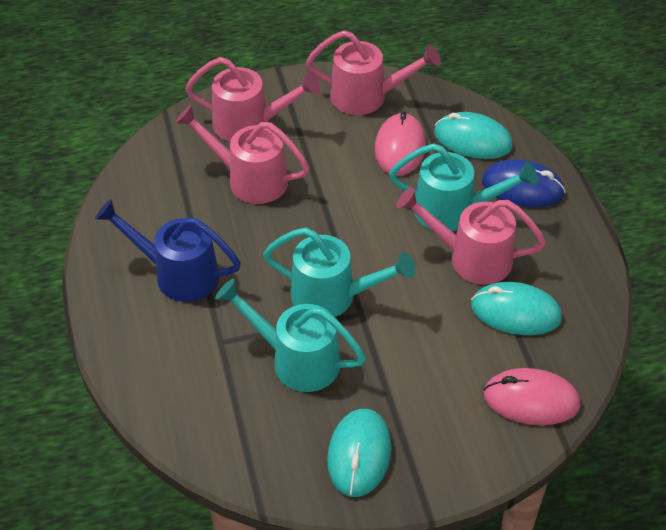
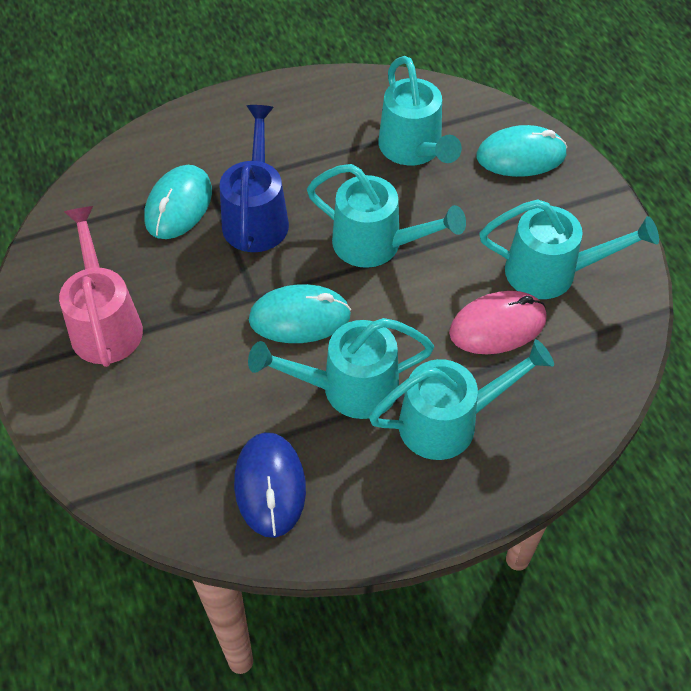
pink mouse: [374,111,426,176] [483,368,581,425] = 2 -> [449,291,547,354] = 1
pink watering can: [175,105,310,204] [185,57,320,142] [306,30,441,115] [396,187,546,284] = 4 -> [59,206,143,367] = 1
turquoise watering can: [215,279,366,392] [263,228,416,317] [389,143,538,231] = 3 -> [248,318,434,419] [307,164,466,268] [369,339,554,460] [378,56,462,165] [480,199,659,299] = 5

